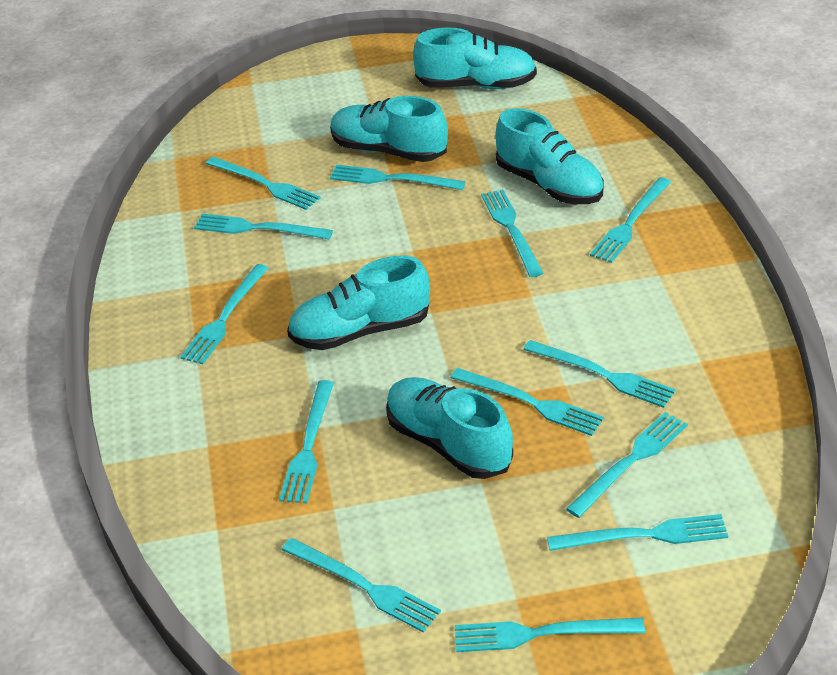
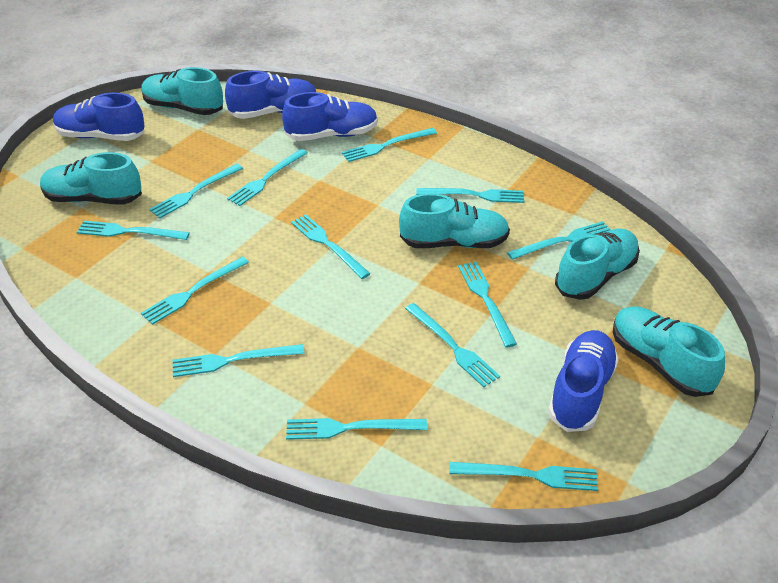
blue shoe: none = 0 -> [53,93,145,141] [225,71,317,119] [282,92,378,141] [548,330,619,432] = 4

